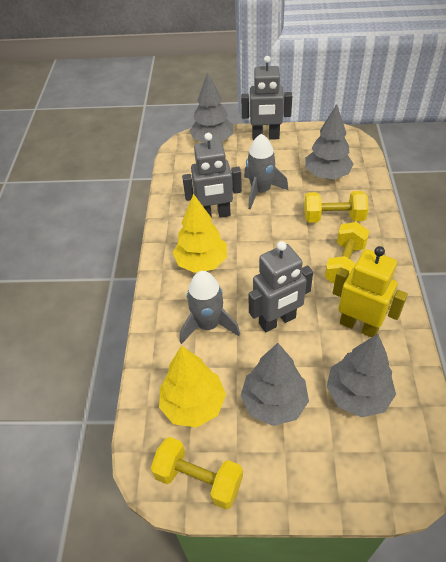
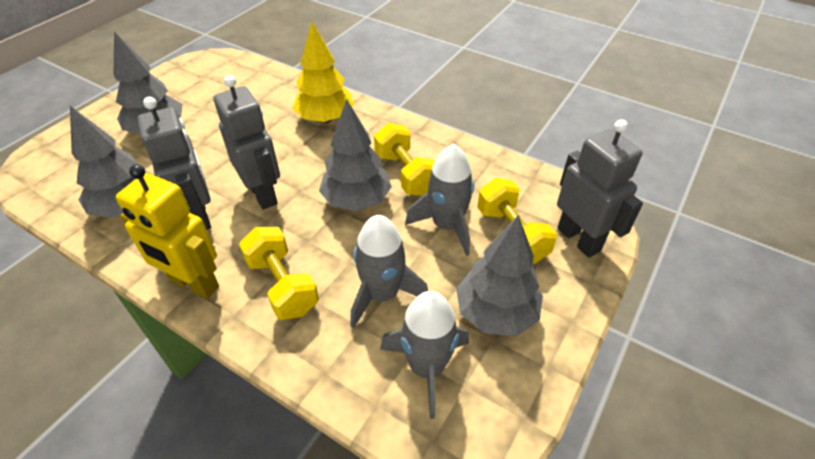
grey rocket: [180,271,240,344] [244,134,288,210] = 2 -> [351,215,428,328] [380,291,469,419] [405,144,474,256] = 3
yellow tree: [159,346,226,427] [173,194,227,273] = 2 -> [292,22,354,123] = 1

